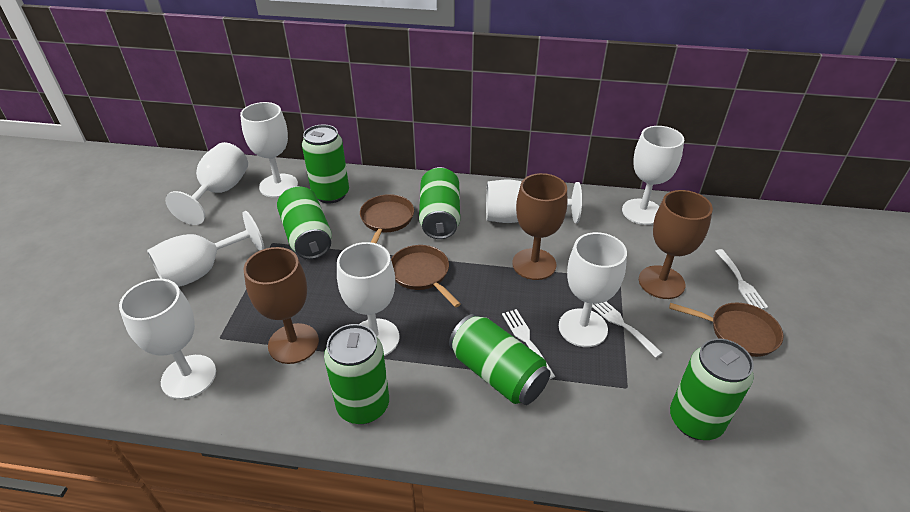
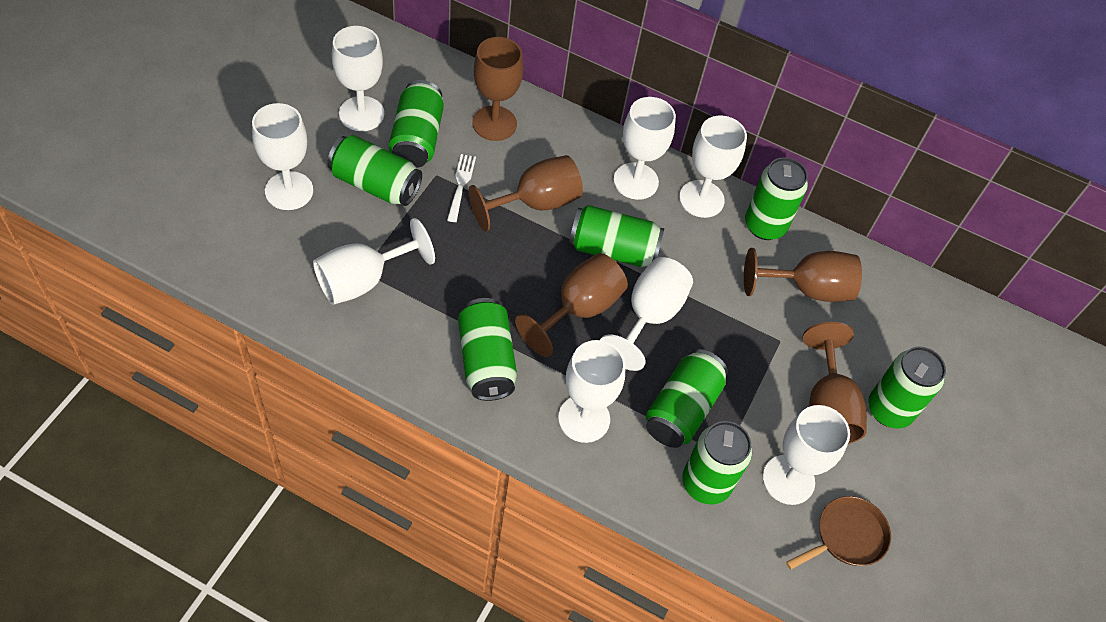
brown goblet: [244,247,319,364] [512,173,567,280] [639,190,713,299] = 3 -> [469,155,583,231] [472,37,523,141] [515,253,628,357] [744,248,862,302] [802,322,867,444] = 5
brown pan: [360,194,414,244] [391,245,461,307] [669,302,783,357] = 3 -> [786,496,891,570] = 1
green can: [277,186,332,259] [302,125,349,203] [324,324,389,424] [419,167,460,239] [449,314,550,405] [670,339,754,440] = 6 -> [327,135,422,206] [389,80,444,168] [458,298,517,401] [569,205,664,267] [646,349,728,448] [682,421,752,505] [745,157,808,240] [868,346,946,429] = 8
white fork: [502,309,555,379] [592,302,662,358] [715,249,768,309] = 3 -> [447,154,476,222] = 1

